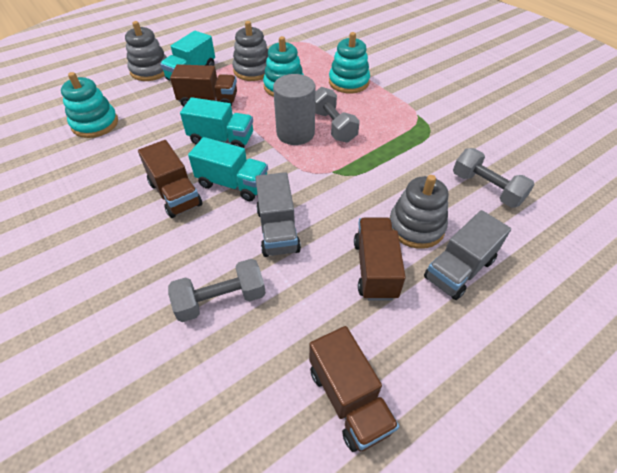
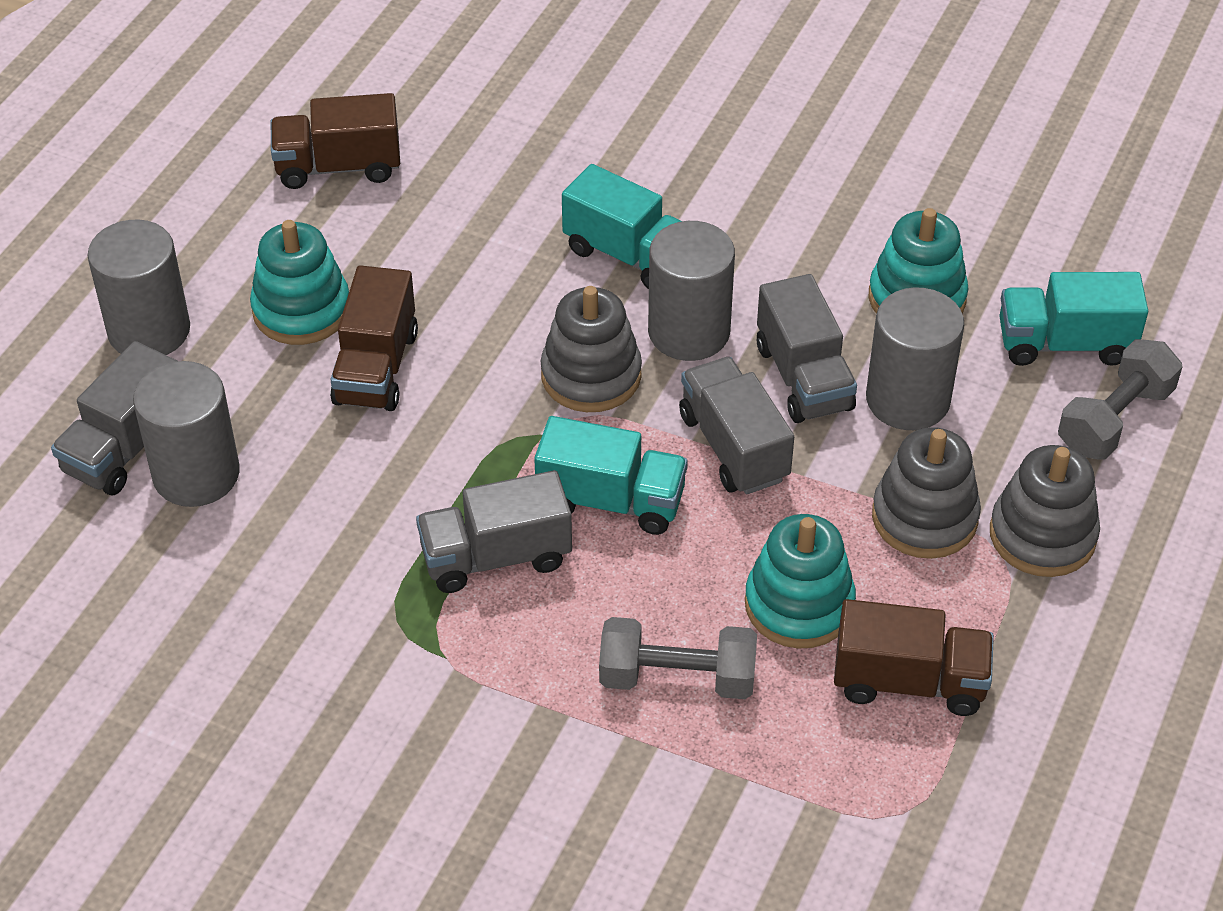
brown truck: [138,140,202,218] [170,64,237,107] [309,326,399,452] [354,217,406,301] = 4 -> [271,93,400,189] [330,265,418,411] [834,599,994,716] = 3
grey cylinder: [273,74,315,145] = 1 -> [88,220,190,355] [133,361,240,507] [648,221,735,361] [866,287,964,430] = 4
grey dumbbell: [168,259,266,322] [315,87,360,143] [453,148,535,208] = 3 -> [599,617,757,699] [1058,339,1182,460] = 2
grey truck: [256,172,301,257] [424,210,511,300] = 2 -> [51,341,177,495] [416,470,572,593] [679,357,794,495] [757,274,857,423] = 4

